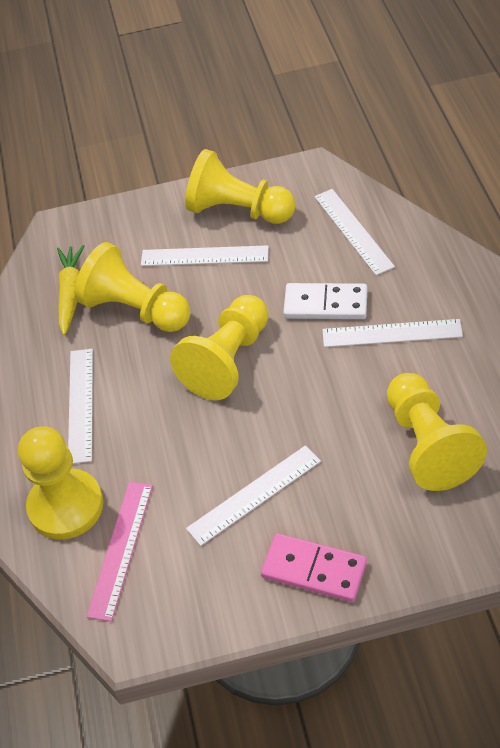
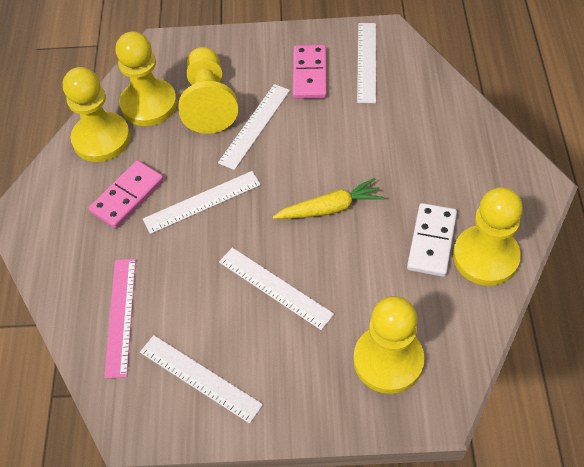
pink domino: [261,533,367,602] = 1 -> [89,160,164,229] [293,45,327,99] = 2

